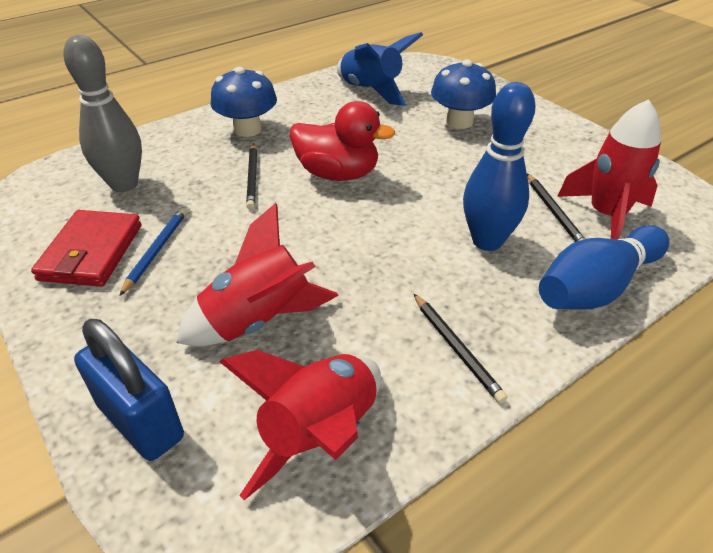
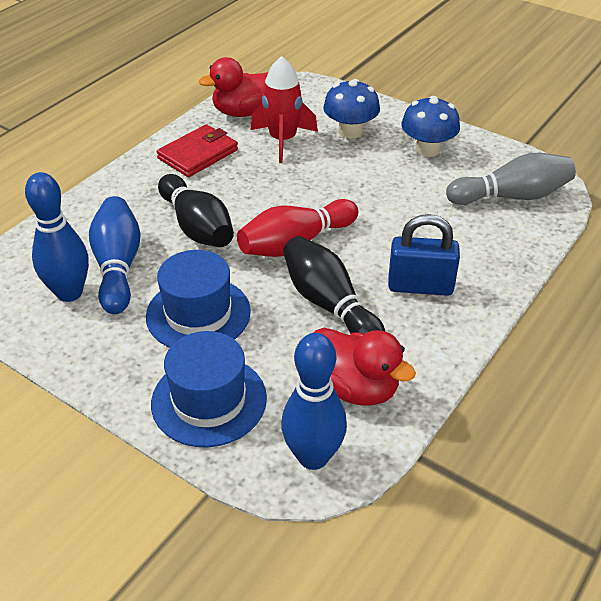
black bowling pin: none = 0 -> [158,174,234,247] [283,236,385,334] = 2
black pencil: [246,143,257,210] [414,294,508,404] [527,174,585,242] = 3 -> none = 0
blue bowling pin: [463,82,535,251] [539,225,669,310] = 2 -> [25,172,89,302] [89,196,141,314] [281,333,347,470] = 3
blue hat: none = 0 -> [146,250,251,348] [151,331,267,448] = 2
blue pencil: [120,208,187,296] = 1 -> none = 0
blue rocket: [337,32,423,106] = 1 -> none = 0
red bowling pin: none = 0 -> [237,199,358,257] = 1
red duck: [290,101,395,181] = 1 -> [199,57,268,117] [313,328,416,406] = 2
red rocket: [177,203,339,346] [219,350,381,500] [557,99,661,240] = 3 -> [251,56,318,163] = 1

